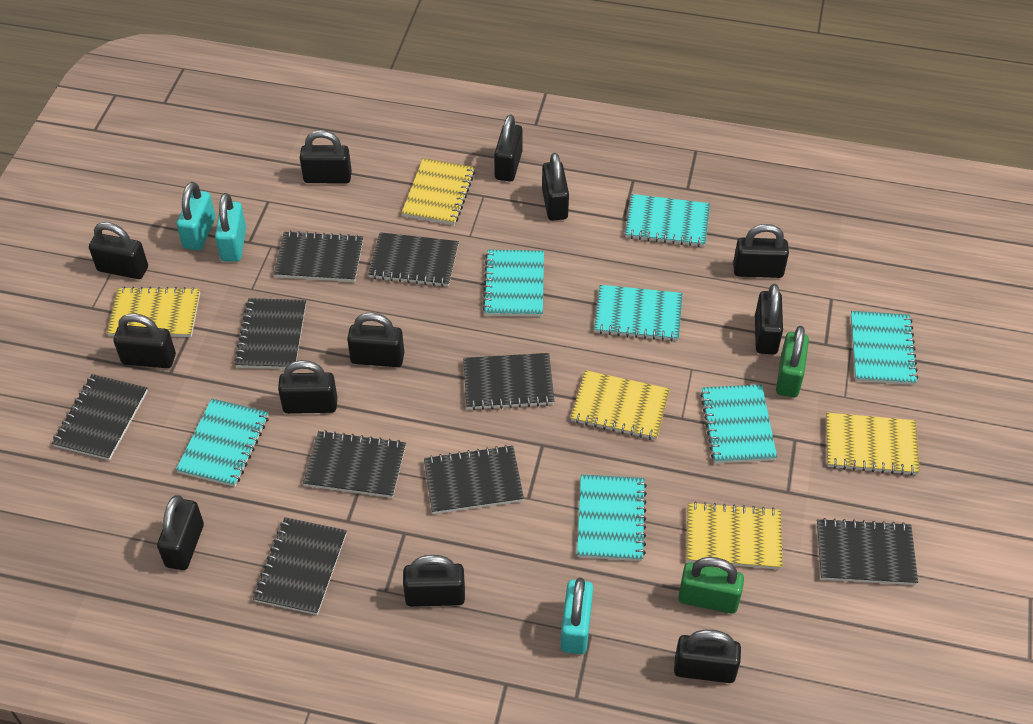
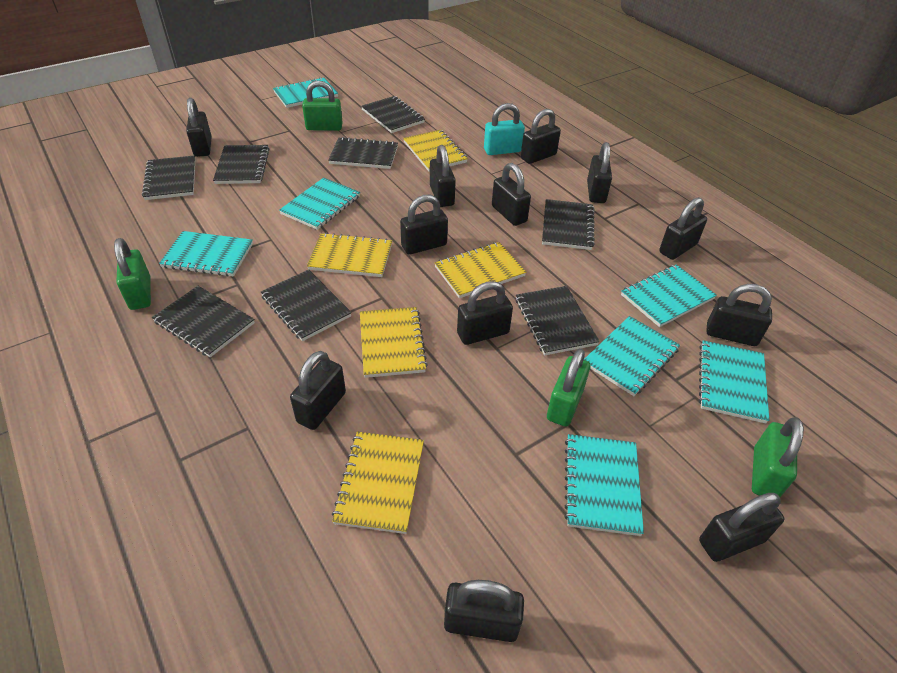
black notebook: [52,374,148,460] [234,298,306,369] [253,517,347,615] [274,231,363,282] [303,430,406,498] [368,232,459,287] [424,445,524,514] [463,353,554,410] [817,518,918,585] = 9 -> [142,155,195,200] [152,286,255,357] [213,145,269,184] [261,270,352,341] [328,137,398,169] [361,96,425,133] [516,286,600,356] [542,199,595,250] = 8
green padlock: [678,557,744,614] [776,326,809,397] = 2 -> [114,238,151,310] [302,80,343,131] [547,348,590,427] [752,417,804,497] = 4
turquoise padlock: [177,182,216,250] [215,193,246,261] [561,577,593,654] = 3 -> [484,103,525,155] = 1

